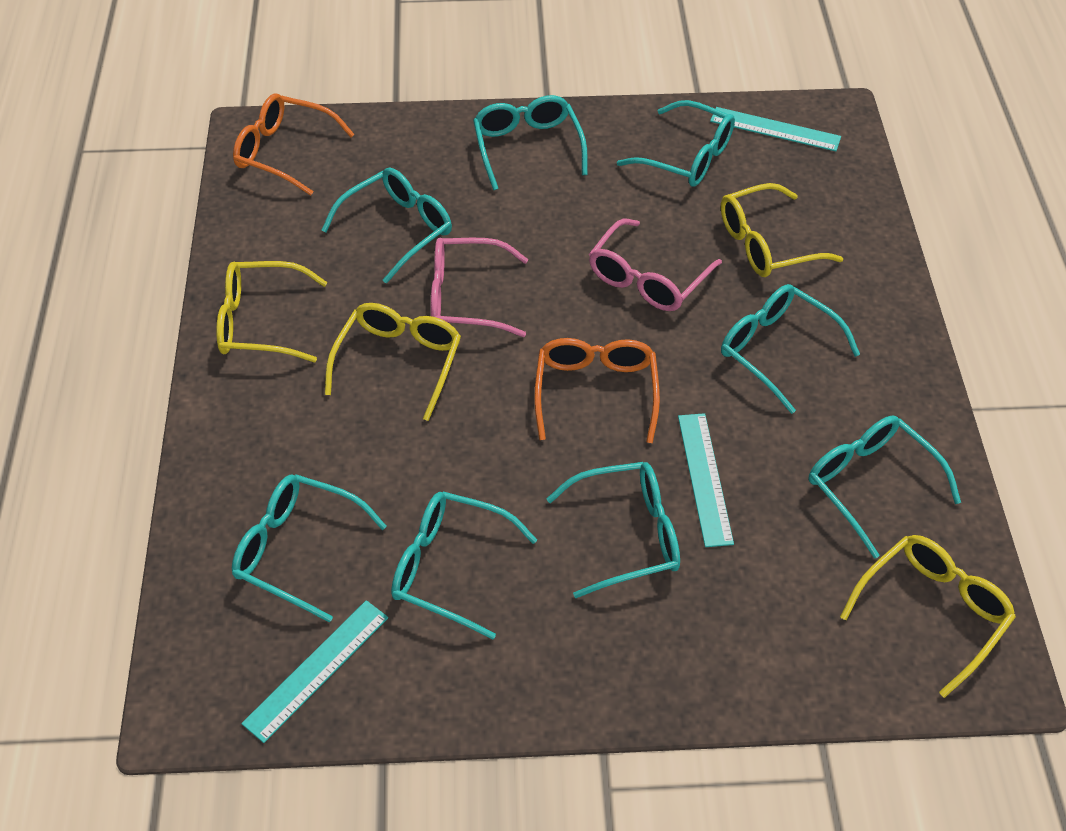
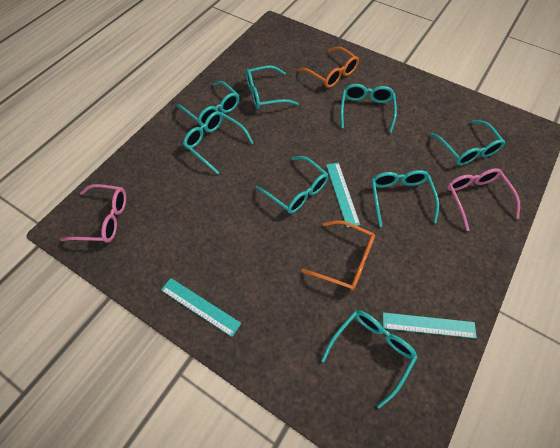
yellow glasses: [216,261,328,362] [325,303,461,421] [721,183,843,277] [840,535,1016,698] = 4 -> none = 0

